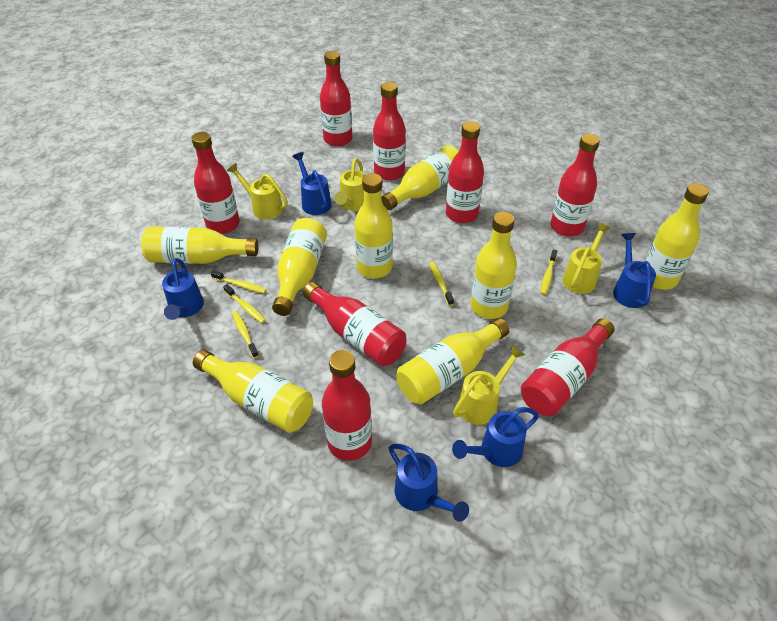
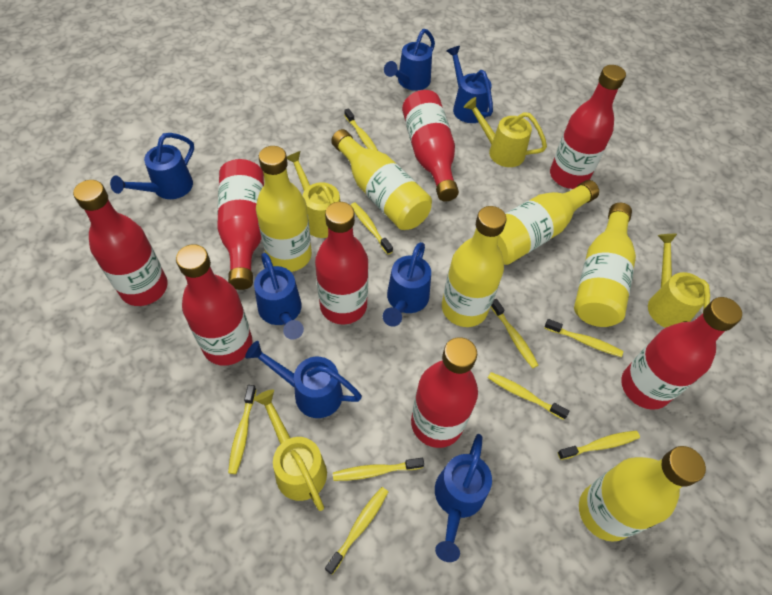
blue watering can: [162,258,204,320] [292,152,332,215] [389,444,469,522] [452,407,539,467] [613,233,656,308] = 5 -> [110,133,194,199] [245,341,362,418] [254,253,304,340] [382,242,431,327] [384,29,435,91] [435,434,492,562] [447,46,493,123] = 7
yellow bottle: [141,226,258,264] [193,350,313,433] [272,218,327,316] [354,173,393,278] [381,145,459,210] [396,318,509,405] [471,212,517,319] [646,184,709,290] = 8 -> [256,146,312,272] [331,129,432,230] [442,206,507,327] [498,180,599,265] [574,203,636,327] [579,446,706,542] = 6
yellow toothbrush: [211,270,267,293] [223,284,266,323] [232,311,259,358] [429,262,454,306] [541,250,557,295] = 5 -> [228,385,257,474] [325,487,388,575] [333,458,424,481] [344,108,378,151] [351,202,393,255] [488,372,569,420] [491,299,538,368] [544,319,623,357] [558,431,640,460] = 9

